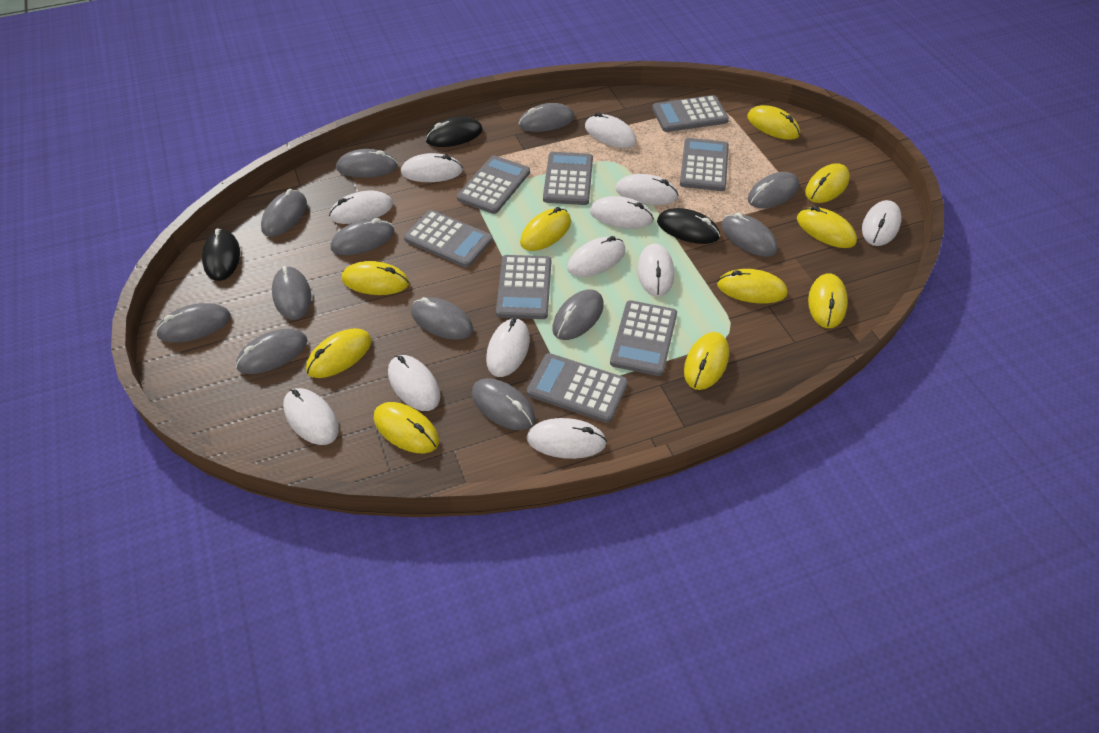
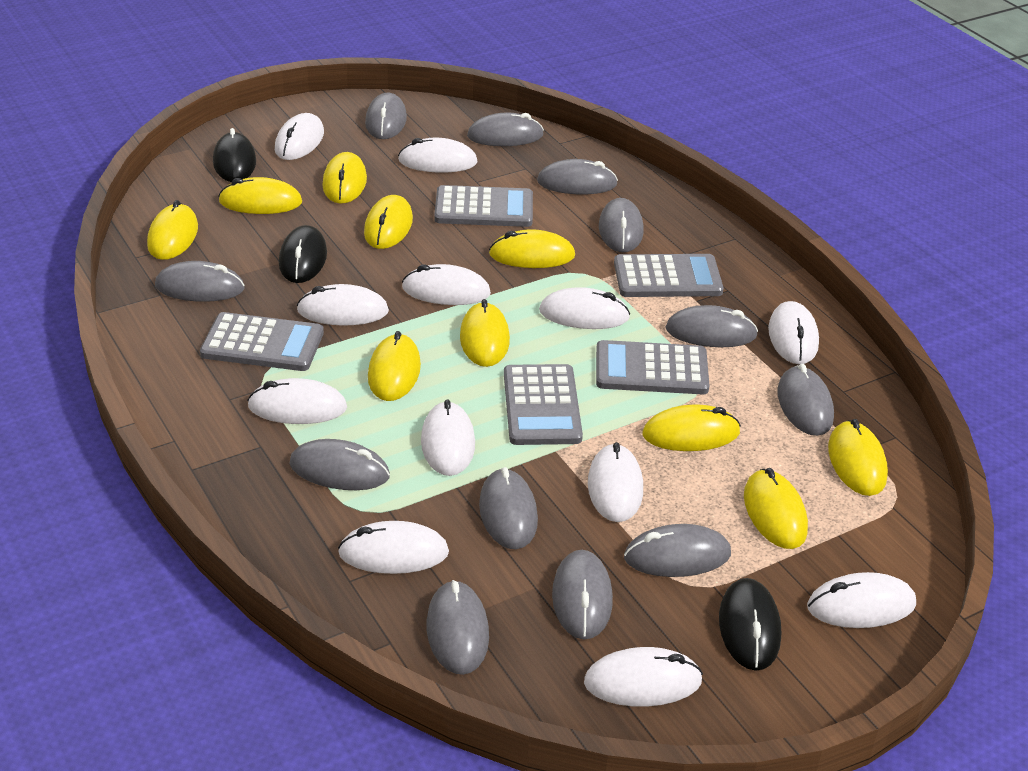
grey calculator: [404,210,493,268] [457,155,530,214] [496,255,551,319] [527,353,628,423] [543,152,593,205] [610,300,677,376] [652,95,729,132] [680,138,729,191] = 8 -> [200,312,324,371] [434,185,533,227] [504,364,583,445] [596,340,709,394] [614,254,724,297] = 5

